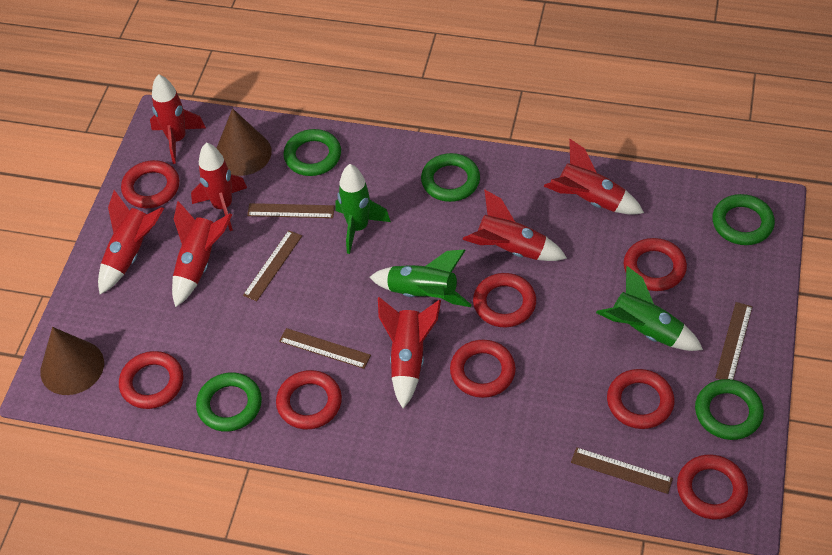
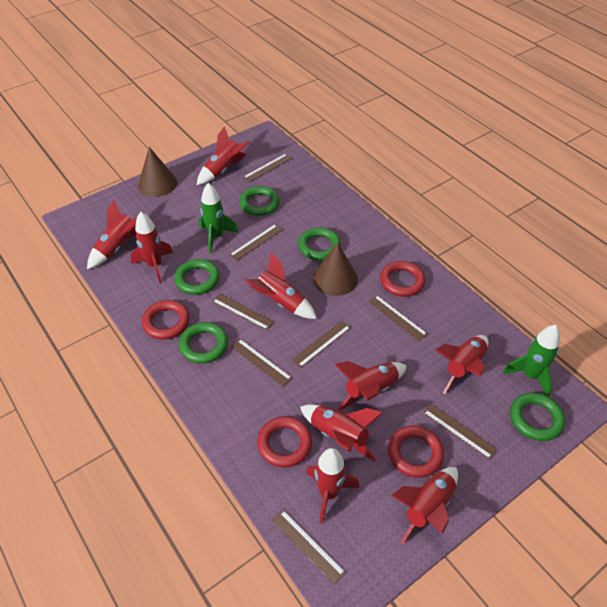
brown ruler: [243,230,302,301] [247,203,335,218] [279,328,371,369] [571,447,673,494] [715,302,753,380] = 5 -> [212,293,274,330] [229,224,283,261] [231,339,292,387] [243,154,292,182] [272,510,345,585] [292,320,351,368] [368,295,428,341] [423,404,498,459] = 8
green rocket: [335,164,391,254] [370,250,472,307] [596,266,703,351] = 3 -> [199,183,238,254] [503,325,560,397] = 2
red ring: [119,351,183,409] [121,160,180,208] [276,370,342,429] [450,340,516,398] [473,273,536,327] [607,369,674,429] [624,238,687,291] [677,455,748,519] = 8 -> [142,300,190,340] [257,416,312,467] [380,261,426,297] [388,426,444,478] = 4
red rocket: [98,190,164,294] [150,74,206,164] [172,201,232,307] [191,142,247,231] [378,297,441,409] [462,189,567,261] [544,139,644,215] = 7 -> [87,200,137,269] [131,212,173,283] [197,126,250,185] [244,253,317,319] [300,404,383,461] [306,448,359,524] [334,361,407,411] [391,467,458,544] [435,335,488,394] = 9

